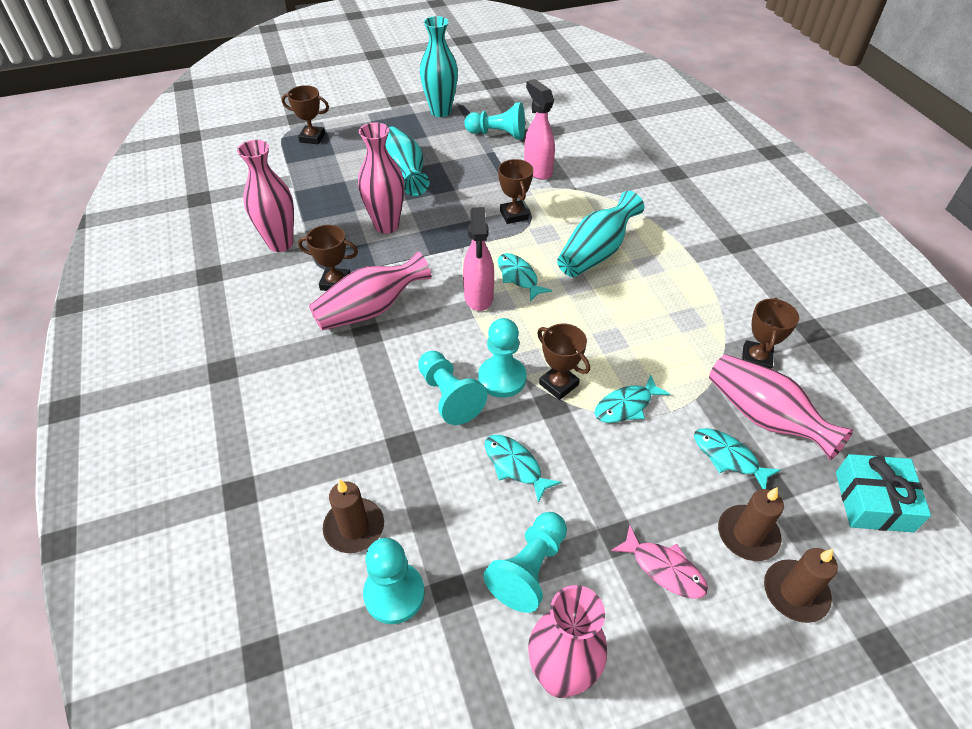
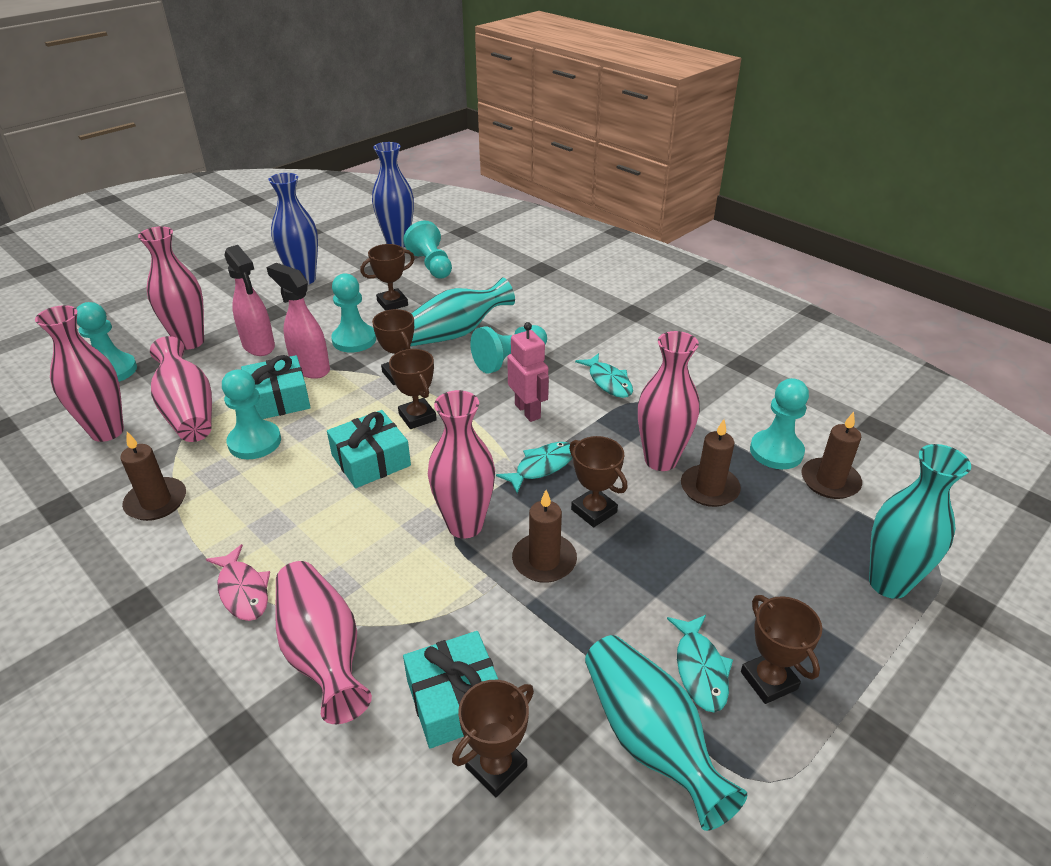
blue vase: none = 0 -> [268,173,318,285] [372,142,414,248] = 2
brown candle: [323,479,384,553] [718,487,784,561] [764,548,838,623] = 3 -> [120,432,186,521] [512,490,577,583] [681,419,741,507] [802,412,862,499] = 4
brown trophy: [282,85,329,144] [298,225,358,291] [498,159,533,224] [537,324,590,400] [742,298,799,369] = 5 -> [360,244,415,311] [372,309,414,385] [389,349,437,429] [452,680,534,797] [569,436,628,527] [741,595,823,704] = 6
pink robot: none = 0 -> [507,322,549,422] = 1
pink vase: [237,140,294,252] [309,251,432,331] [358,122,404,234] [528,585,607,698] [709,354,853,460] = 5 -> [35,305,124,442] [138,226,204,350] [150,336,212,442] [275,561,372,724] [428,390,495,538] [638,331,700,471] = 6
turquoise fish: [485,435,561,503] [498,253,552,301] [594,374,670,423] [694,428,781,489] = 4 -> [496,442,573,493] [575,353,633,398] [667,615,733,713] = 3
turquoise gift: [836,454,931,533] = 1 -> [241,355,311,419] [327,410,411,488] [403,631,499,749] = 3
turquoise pawn: [363,538,425,624] [418,351,487,425] [464,102,525,140] [478,318,527,398] [483,512,567,613] = 5 -> [76,302,137,382] [222,369,281,459] [331,273,376,352] [403,221,452,279] [470,325,547,374] [750,378,809,469] = 6

